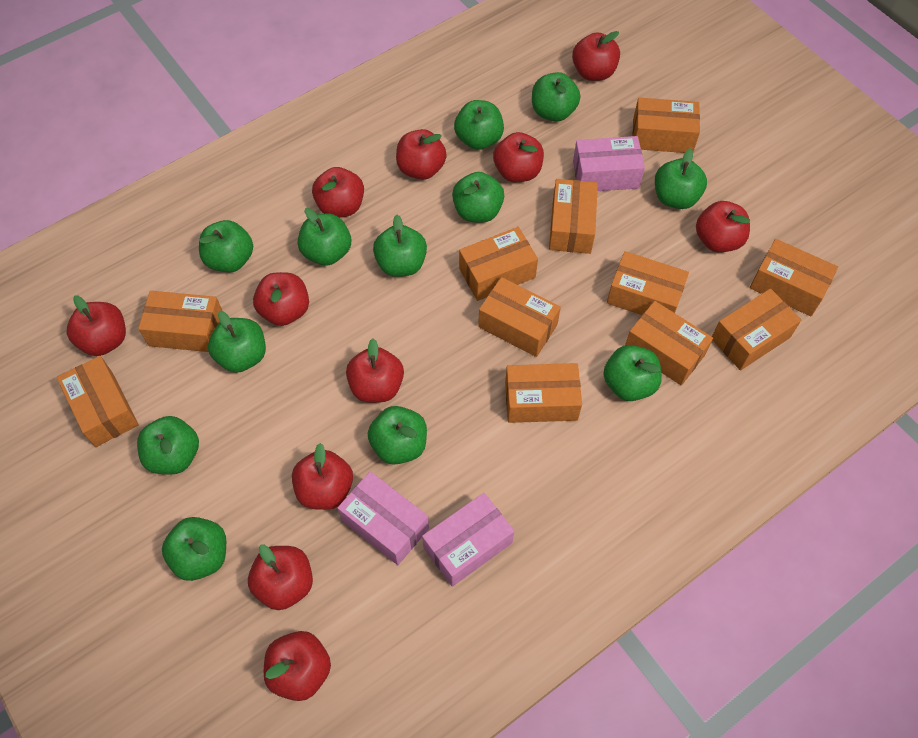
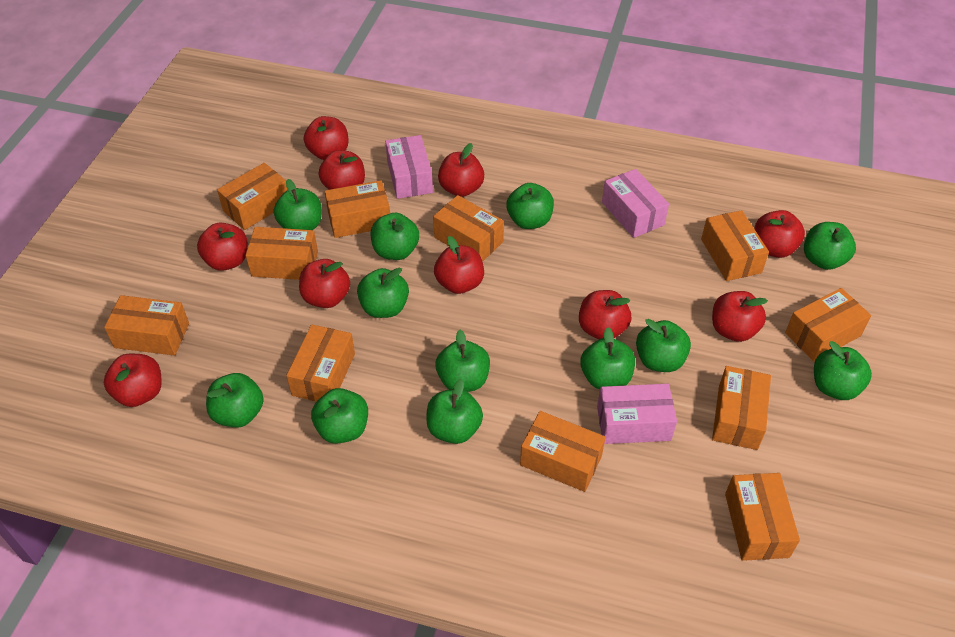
red apple: [67,295,126,356] [248,544,313,610] [253,272,309,326] [264,631,331,701] [292,443,353,510] [312,167,364,218] [346,339,404,403] [396,129,447,180] [493,132,544,182] [572,31,620,81] [696,201,750,253] = 11 -> [104,354,162,407] [197,223,248,271] [299,259,350,308] [304,116,349,160] [319,150,365,190] [434,236,484,294] [438,143,484,197] [579,290,631,339] [712,291,768,342] [754,210,805,258] = 10

